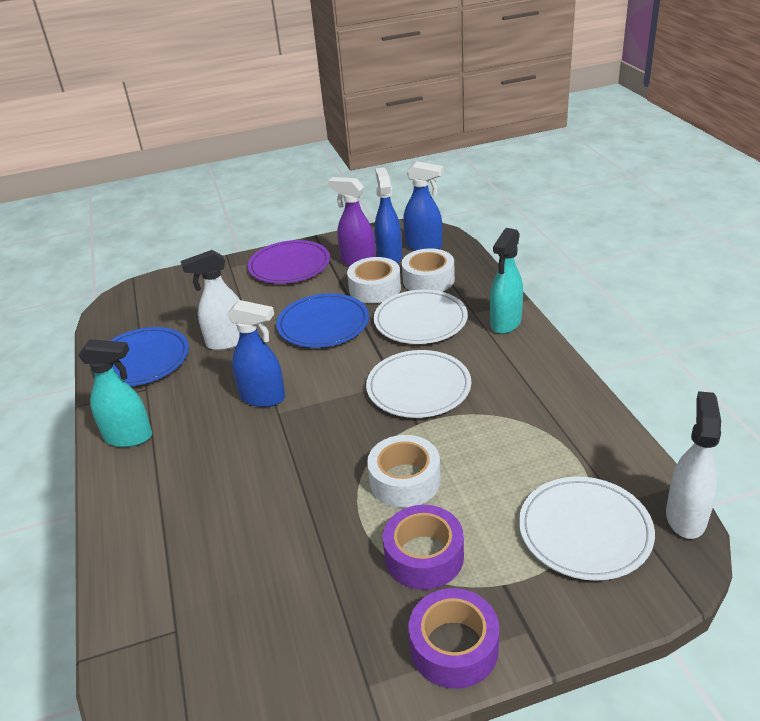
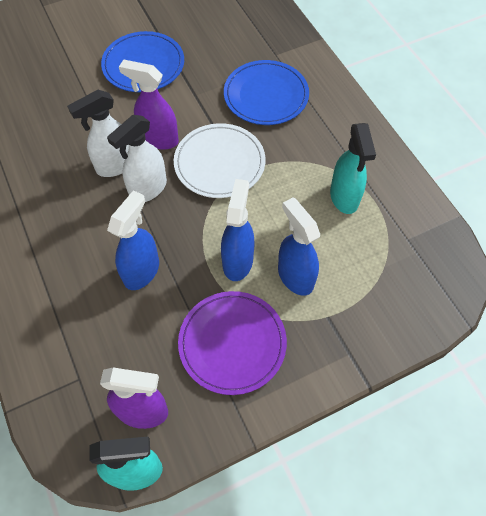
purple spray bottle: [328,177,376,267] = 1 -> [100,368,168,429] [119,59,179,150] = 2
purple tape: [383,505,464,590] [409,588,499,689] = 2 -> none = 0
white plate: [366,350,471,418] [374,290,468,344] [519,477,655,581] = 3 -> [174,123,266,198] = 1
white tape: [347,257,401,303] [367,435,441,508] [402,249,455,292] = 3 -> none = 0

